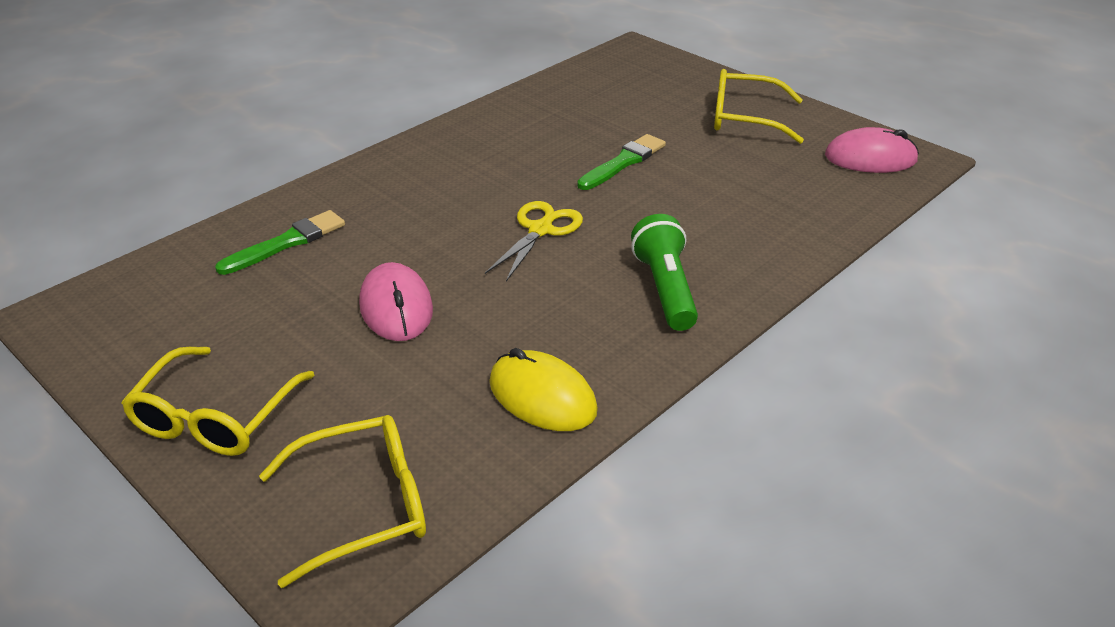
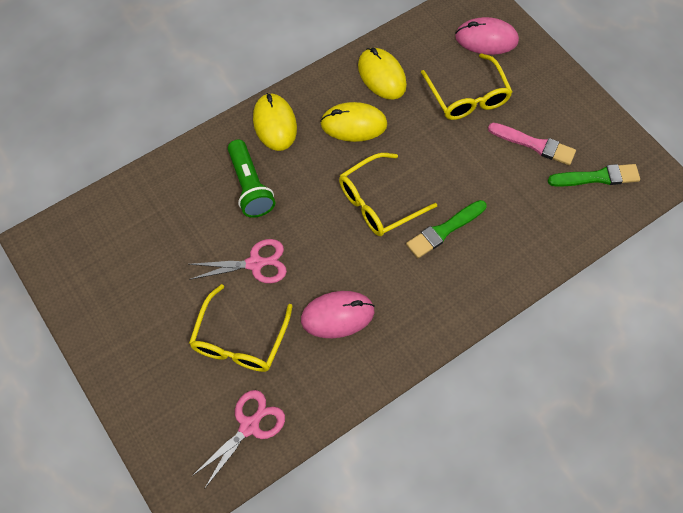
pink brush: none = 0 -> [488,123,576,165] = 1
pink scissors: none = 0 -> [189,239,287,283] [191,390,285,488] = 2
yellow mouse: [489,348,598,431] = 1 -> [253,93,297,151] [320,102,387,142] [358,48,407,99] = 3
yellow scissors: [485,201,583,281] = 1 -> none = 0

